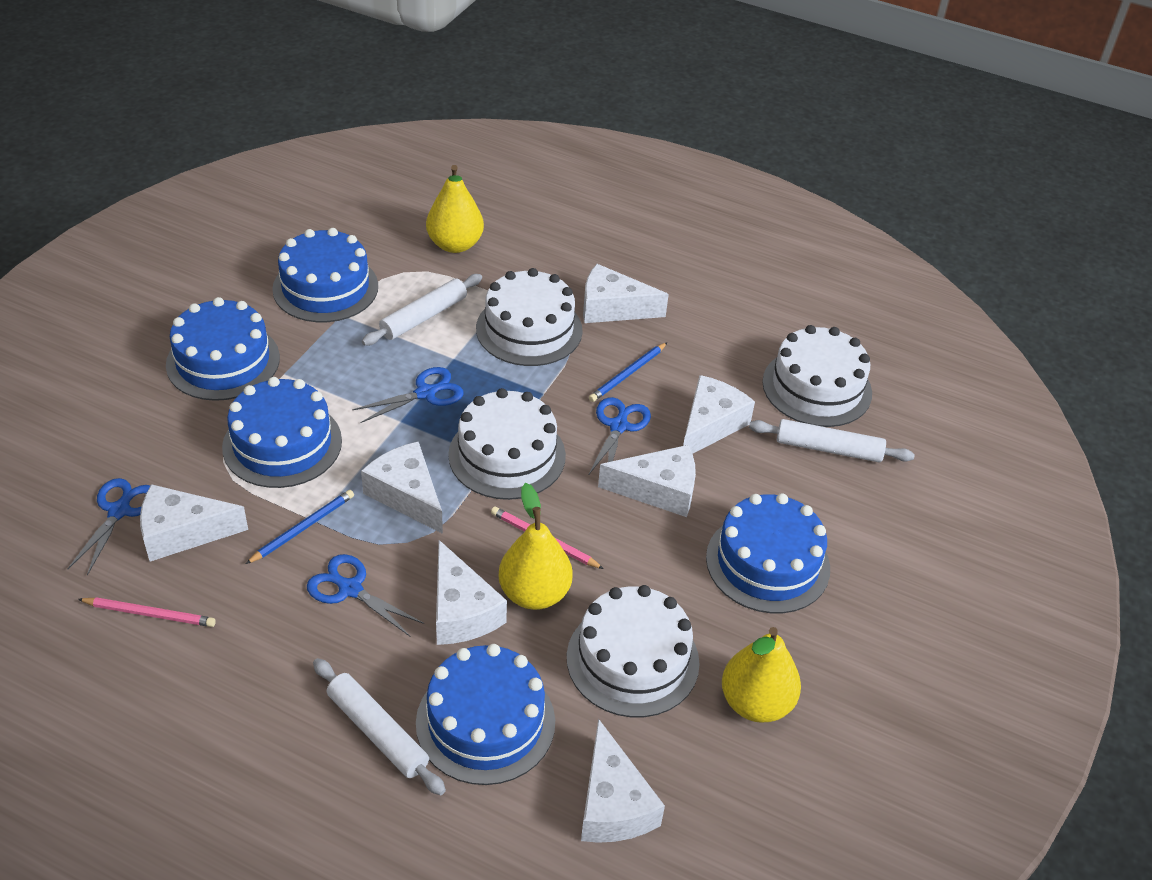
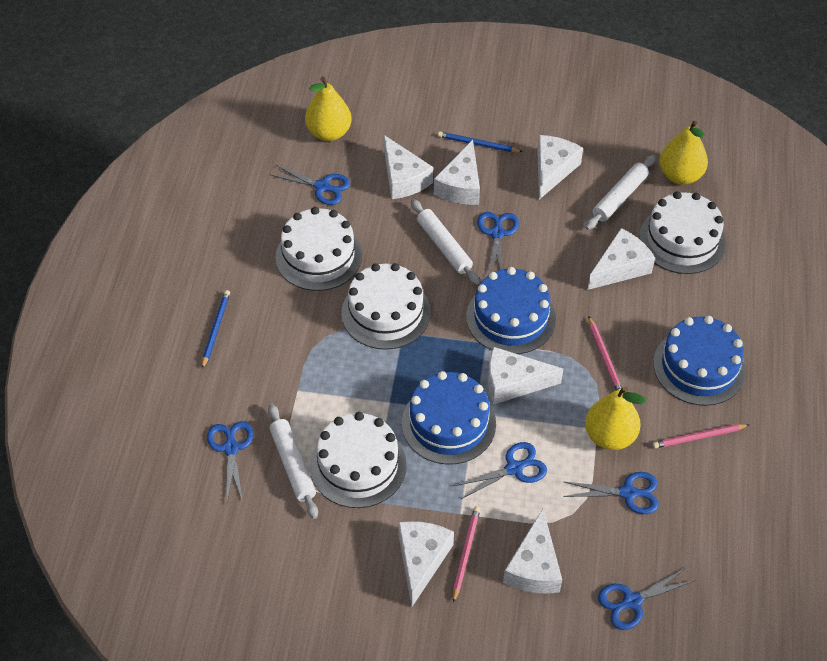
blue cake: [166,297,280,401] [222,377,342,488] [272,228,378,322] [416,644,555,785] [706,493,830,613] = 5 -> [402,371,496,465] [466,267,556,354] [653,316,746,406] = 3
blue scissors: [68,478,150,575] [307,554,424,636] [353,367,464,423] [589,397,651,474] = 4 -> [207,421,254,502] [269,165,350,205] [454,442,547,499] [477,212,519,275] [563,472,659,514] [598,567,696,630] = 6
pink pencil: [78,597,216,627] [491,507,604,569] = 2 -> [453,506,480,603] [588,316,622,390] [653,424,749,448] = 3

